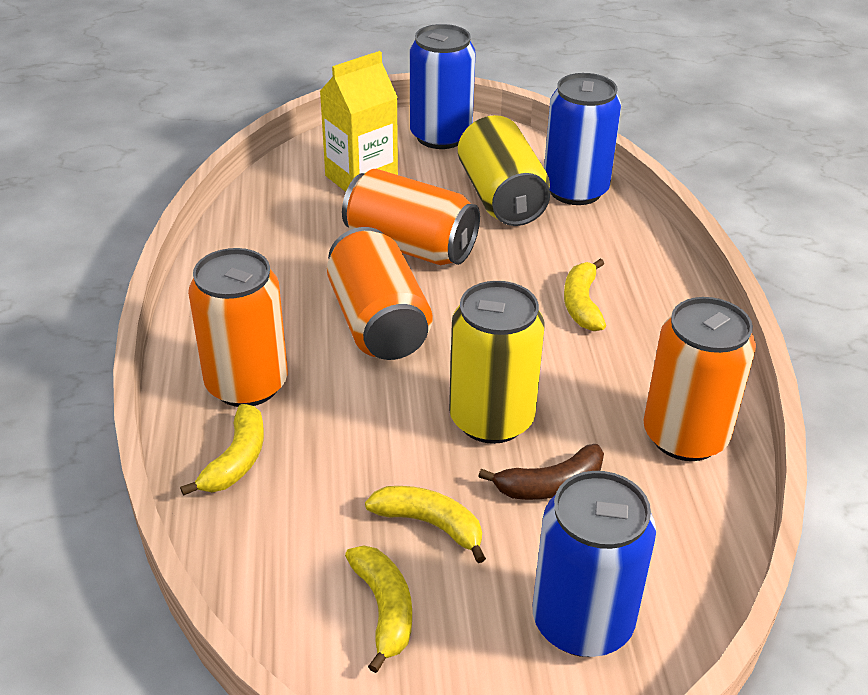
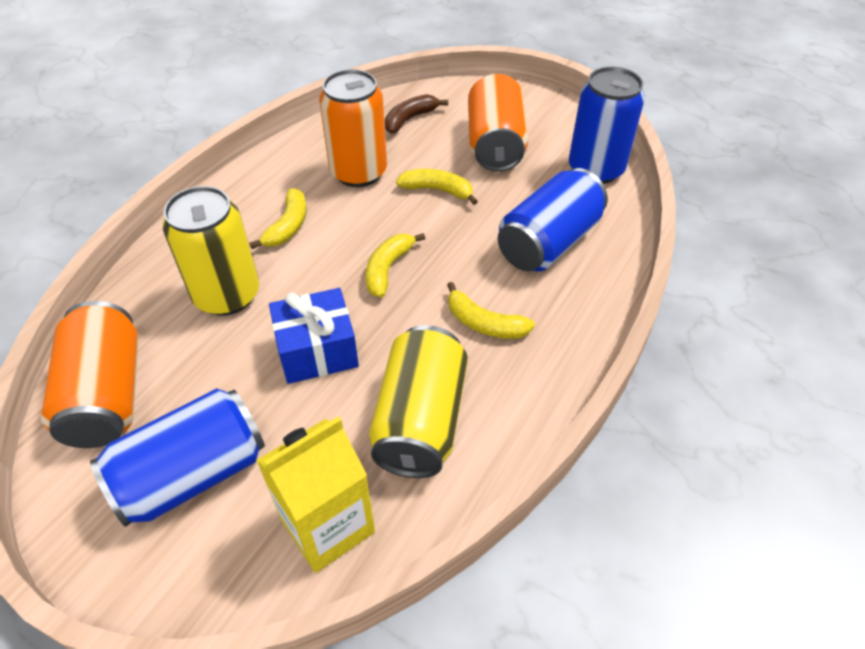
blue gift: none = 0 -> [269,288,359,384] = 1
orange can: [188,248,288,407] [327,227,432,360] [342,169,480,265] [644,297,756,461] = 4 -> [41,301,139,448] [319,69,387,187] [468,74,529,171] = 3

